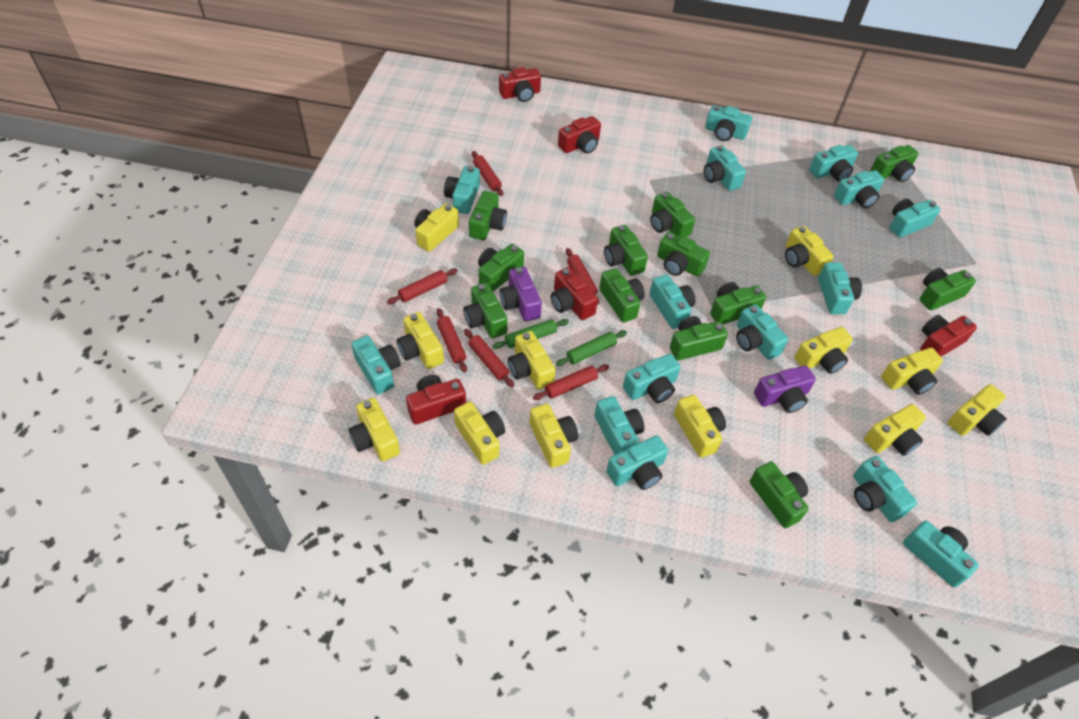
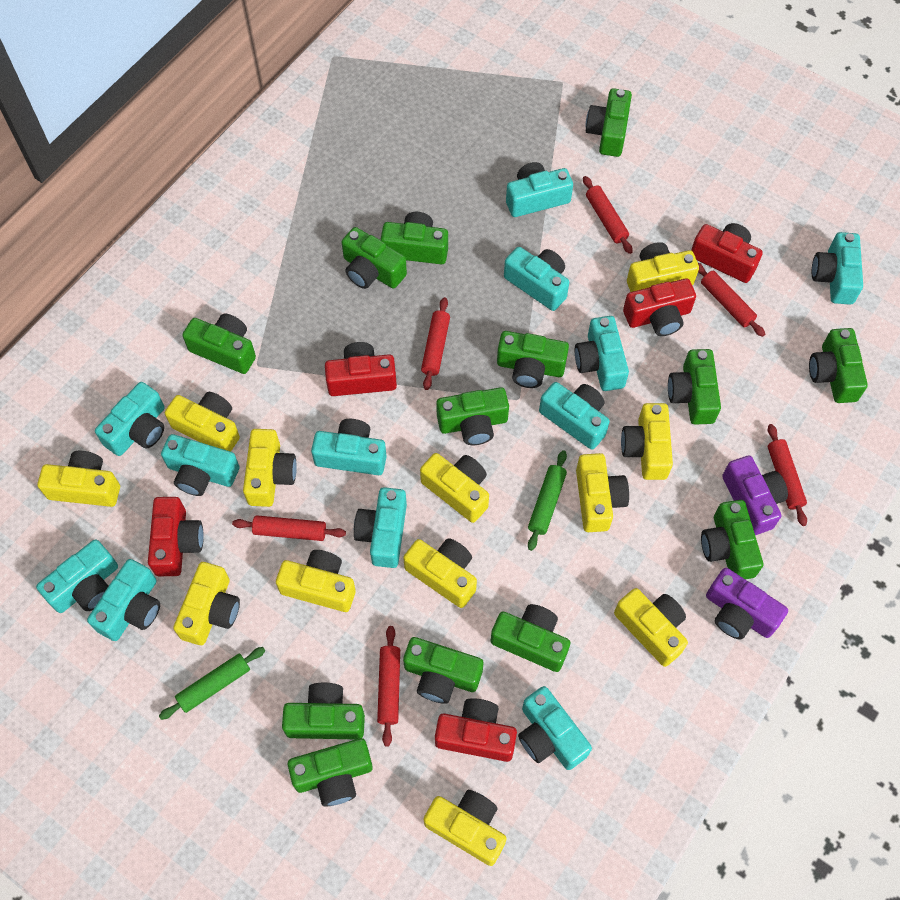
green camera: [463,283,508,338] [469,191,507,240] [478,244,524,291] [599,268,645,322] [604,225,648,276] [650,192,695,237] [657,232,710,277] [670,316,728,360] [710,282,766,324] [750,461,809,528] [870,145,919,182] [920,268,976,310] = 12 -> [182,313,256,374] [282,683,365,739] [288,738,373,806] [342,227,407,289] [381,212,448,264] [403,637,483,704] [436,387,509,445] [490,604,571,672] [497,331,569,388] [586,88,632,157] [668,349,721,424] [701,500,763,579] [809,328,868,403] = 13
turquoise camera: [351,335,401,394] [444,166,480,214] [594,396,645,455] [606,435,668,490] [623,354,681,403] [650,275,695,329] [704,145,746,191] [705,105,752,141] [736,304,788,360] [809,145,858,182] [818,262,862,314] [834,170,884,208] [853,456,917,522] [889,198,941,238] [903,520,979,588] = 15 -> [36,539,118,613] [87,559,160,641] [95,382,165,456] [161,434,240,496] [311,419,387,475] [354,487,407,568] [504,247,569,311] [506,162,573,217] [518,686,592,770] [539,382,610,450] [575,316,629,391] [812,232,863,305] = 12

